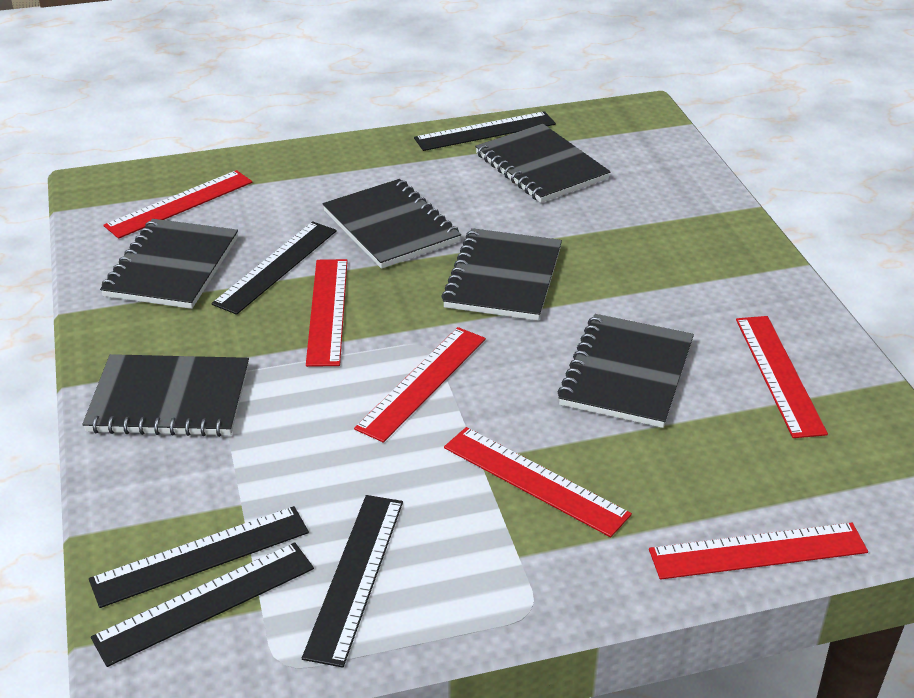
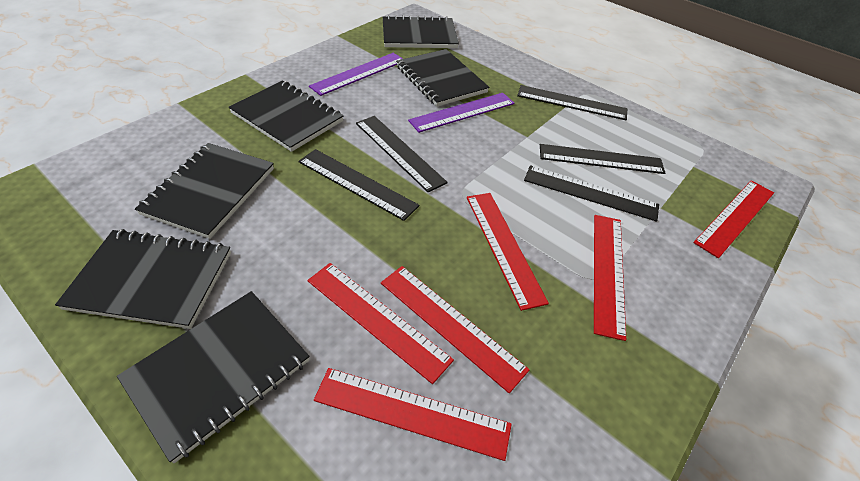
purple ruler: none = 0 -> [309,53,403,96] [408,93,515,133] = 2

